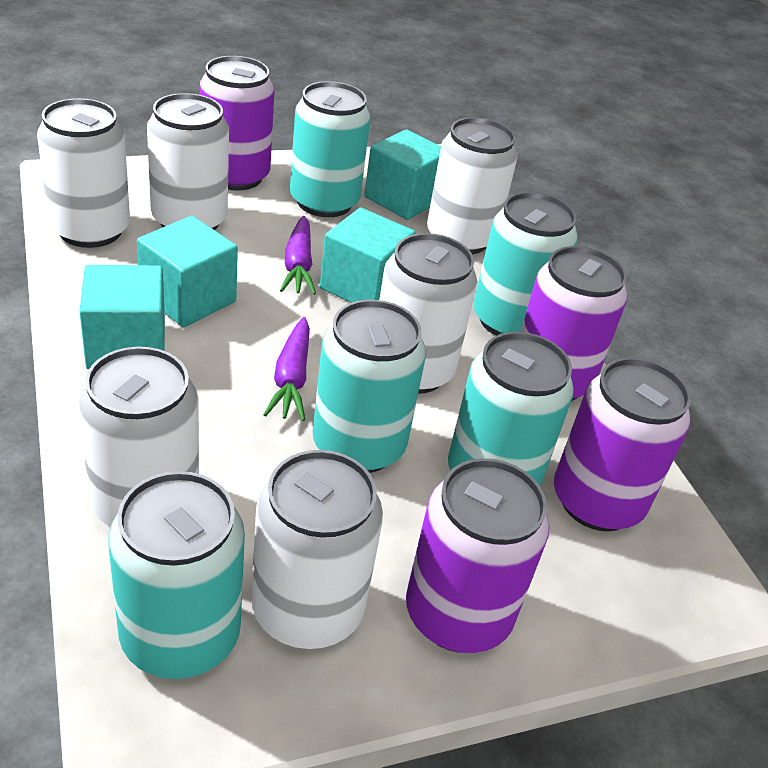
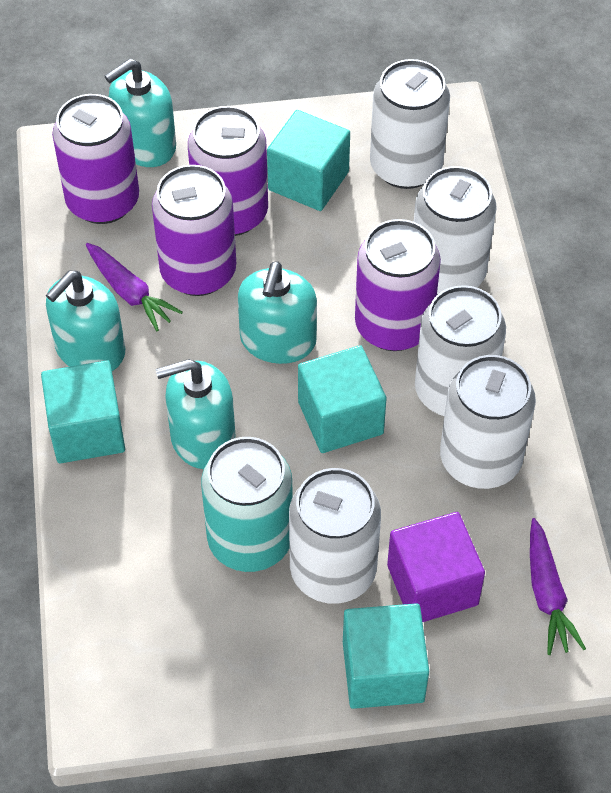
purple cube: none = 0 -> [387,512,485,622] = 1
turquoise can: [108,471,245,679] [290,81,370,217] [312,300,426,473] [448,332,574,486] [474,192,578,336] = 5 -> [201,437,293,572] = 1
turquoise soap dispenser: none = 0 -> [46,270,125,371] [105,59,176,167] [156,359,235,469] [238,261,317,364] = 4
white can: [37,98,130,248] [78,347,199,527] [147,93,229,230] [251,450,383,649] [379,233,477,394] [427,117,518,254] = 6 -> [289,468,381,604] [370,59,450,189] [414,166,497,295] [415,285,506,416] [440,355,536,489] = 5

